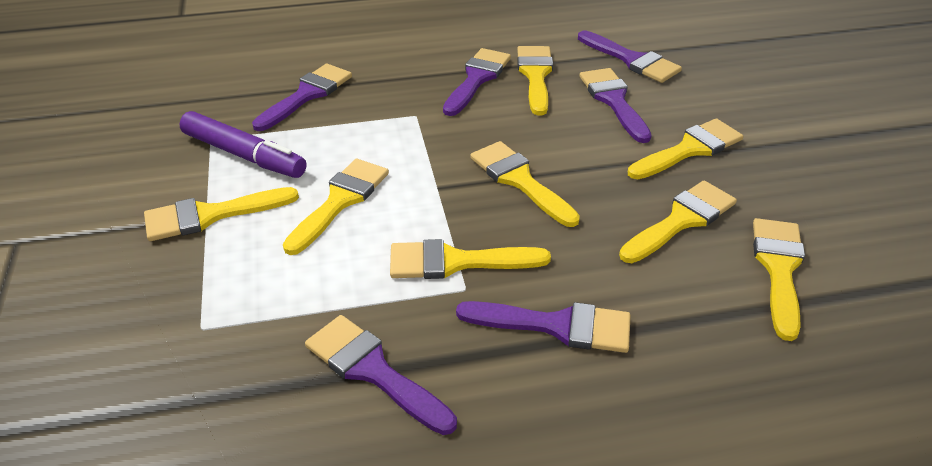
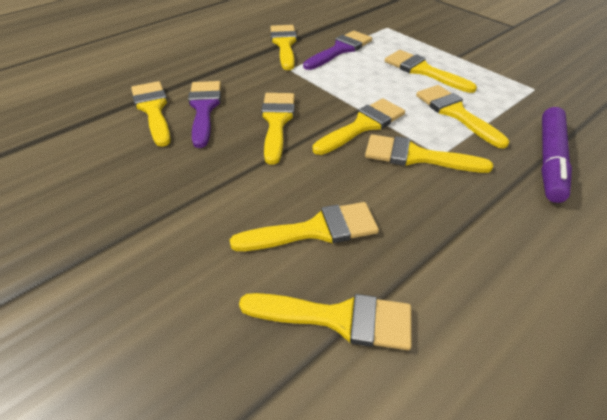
purple brush: [252,64,352,131] [305,315,457,435] [443,48,511,116] [456,301,631,353] [578,30,682,83] [579,68,652,143] = 6 -> [188,81,221,148] [303,31,372,70] = 2
yellow brush: [144,187,299,241] [283,159,389,255] [390,239,551,279] [470,141,580,227] [517,46,553,115] [619,181,737,263] [628,118,743,179] [753,218,805,341] = 8 -> [131,81,171,147] [230,202,379,251] [239,293,412,350] [261,93,295,165] [270,25,297,70] [313,98,405,155] [365,134,493,173] [385,50,477,93] [416,85,509,148] = 9

